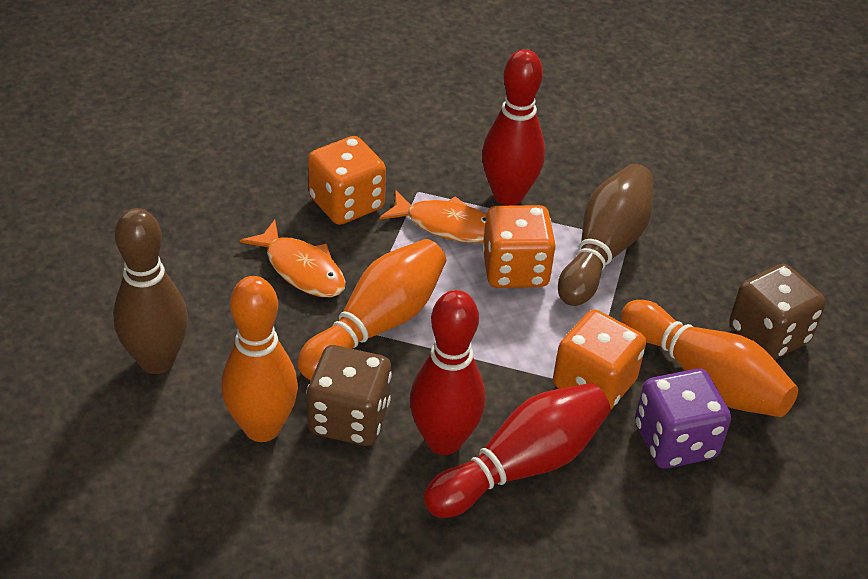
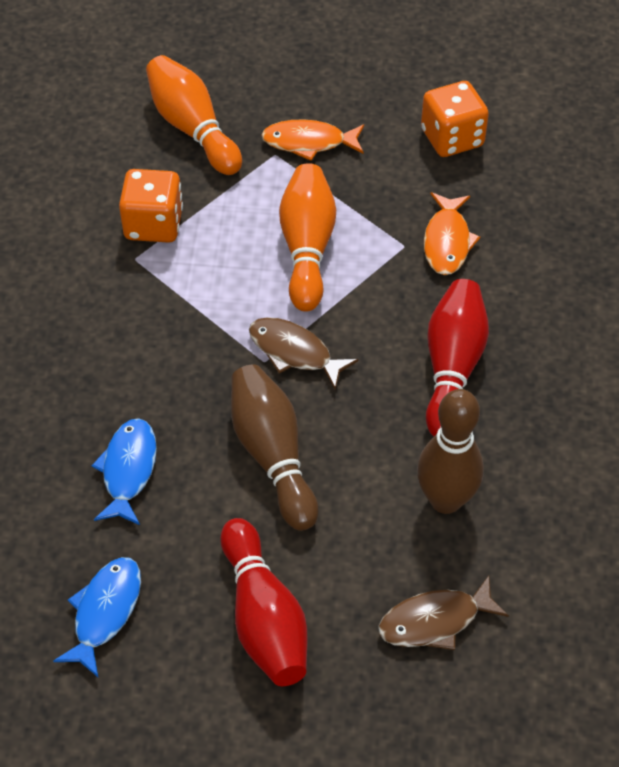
blue fish: none = 0 -> [53,557,141,677] [91,418,157,525] = 2
brown dice: [306,345,392,446] [729,264,826,360] = 2 -> none = 0
brown fish: none = 0 -> [249,317,358,390] [378,576,509,650] = 2
orange bowling pin: [221,276,298,442] [297,239,446,380] [621,300,798,417] = 3 -> [146,55,242,175] [279,163,336,312] = 2
orange dice: [308,136,386,225] [482,205,556,288] [553,310,646,409] = 3 -> [119,169,183,243] [421,81,489,157] = 2
purple dice: [635,369,731,469] = 1 -> none = 0
red bowling pin: [410,290,486,455] [423,383,611,518] [482,49,545,206] = 3 -> [220,518,307,686] [426,279,489,436] = 2

